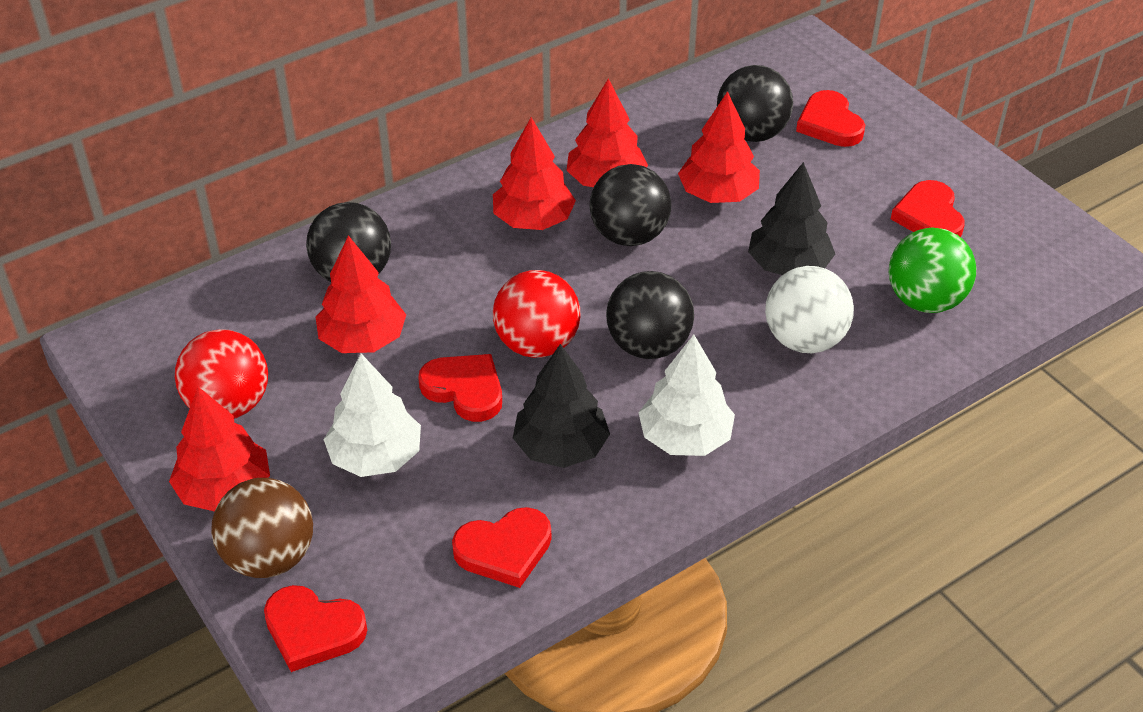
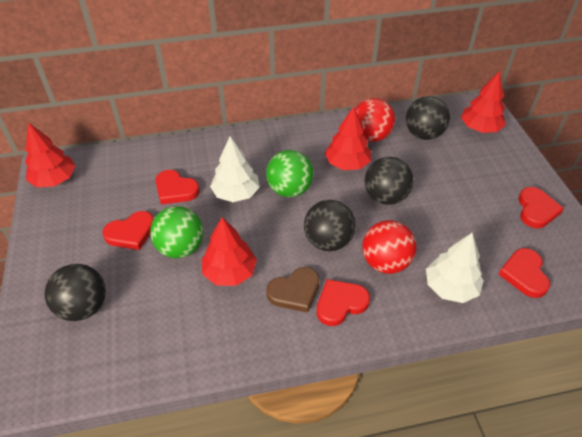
black tree: [513,344,610,468] [748,162,835,275] = 2 -> none = 0
brown ball: [211,478,313,578] = 1 -> none = 0
brown heart: none = 0 -> [266,267,320,313] = 1
green ball: [889,228,976,313] = 1 -> [150,206,204,258] [266,150,314,197] = 2
red tree: [169,387,270,512] [316,235,406,353] [493,117,576,230] [566,78,648,187] [678,91,760,203] = 5 -> [25,122,76,187] [202,217,257,286] [325,106,371,170] [461,72,506,133] = 4
white ball: [765,266,854,353] = 1 -> none = 0

